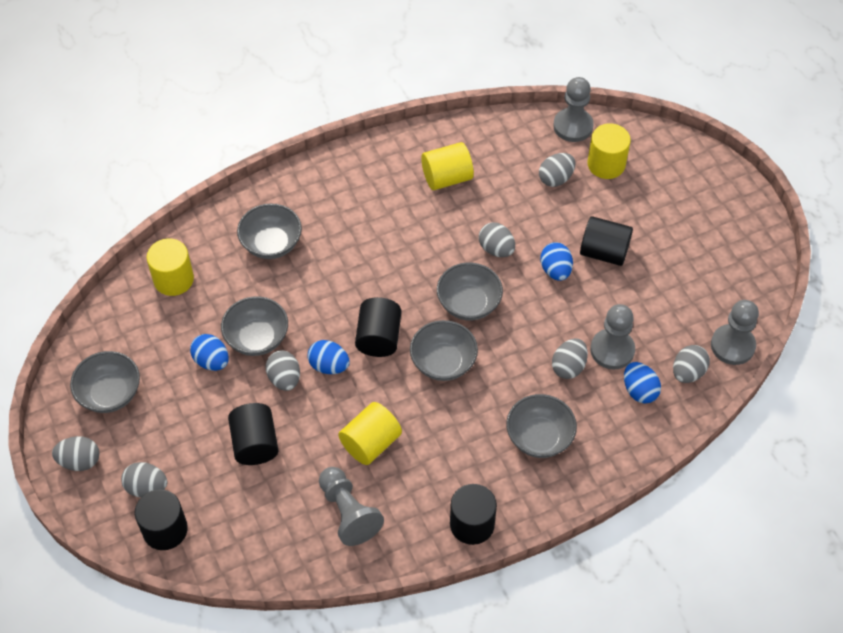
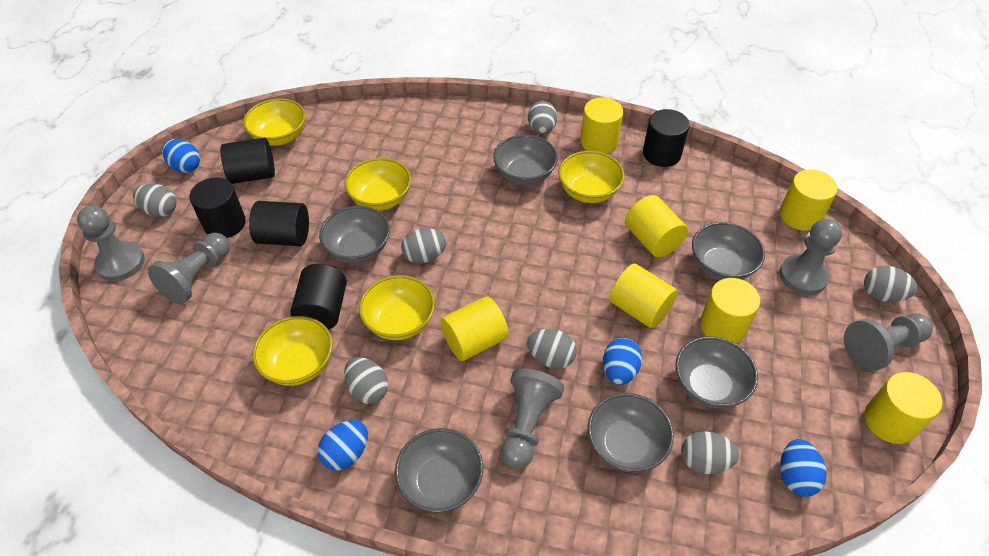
grey pawn: [319,467,384,546] [553,77,594,142] [590,304,635,370] [711,300,759,365] = 4 -> [77,206,145,281] [148,233,230,304] [501,369,564,469] [779,219,842,295] [844,313,933,371] = 5
yellow bowl: none = 0 -> [243,98,306,146] [252,316,333,386] [345,158,411,211] [359,275,435,340] [558,151,625,203] = 5
yellow cylinder: [146,238,194,296] [338,402,402,465] [421,142,474,190] [587,123,631,179] = 4 -> [440,296,508,361] [580,97,623,154] [610,263,678,328] [625,195,688,257] [700,278,760,343] [780,169,838,231] [865,372,942,444] = 7

